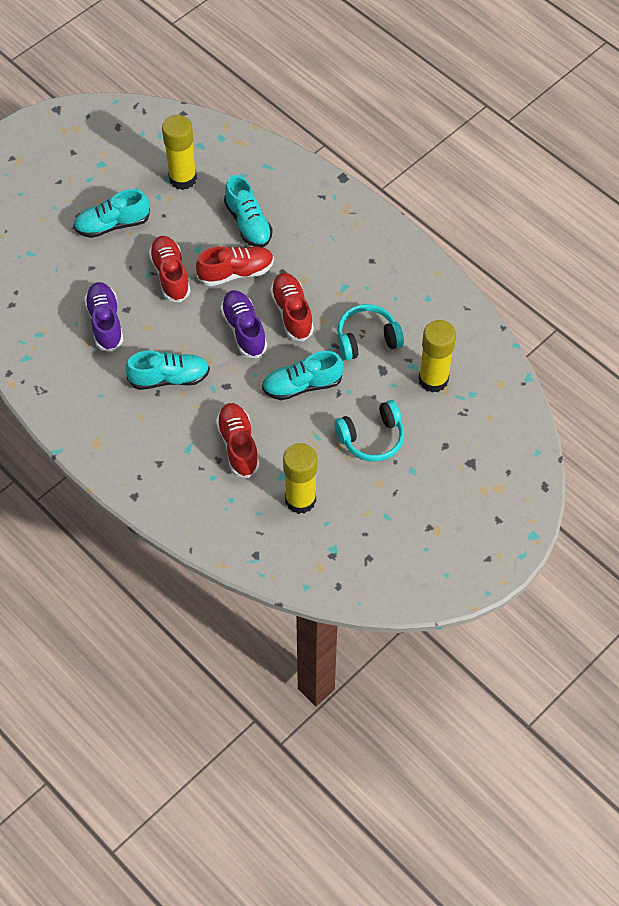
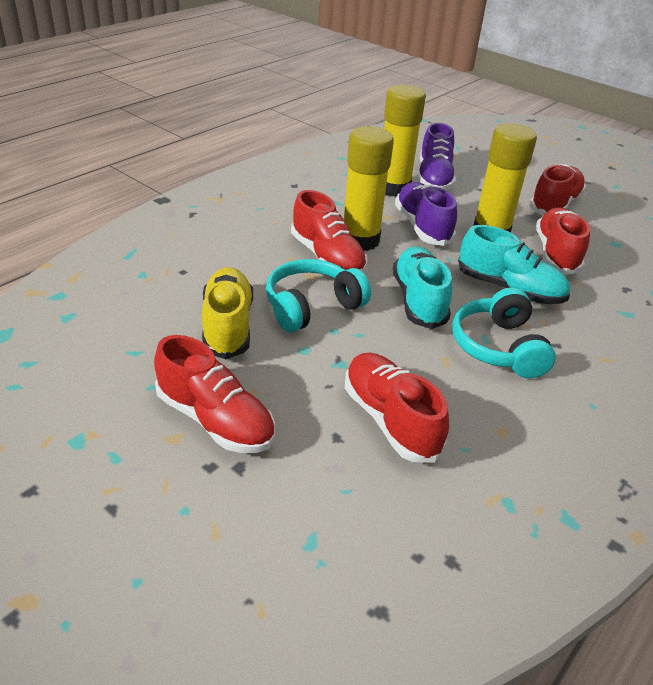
red shoe: [149,236,191,303] [196,246,274,286] [216,403,260,478] [270,273,314,341] = 4 -> [154,335,275,453] [291,190,367,273] [345,353,449,463] [529,164,586,216] [536,208,590,275] = 5
turquoise shoe: [73,189,150,238] [125,351,210,390] [224,175,272,248] [262,351,343,400] = 4 -> [393,246,452,329] [458,225,570,304] = 2
yellow shoe: none = 0 -> [202,267,253,359] = 1

